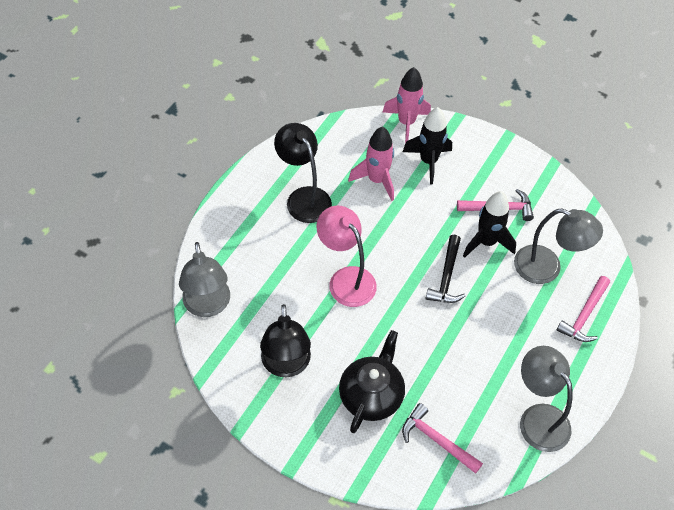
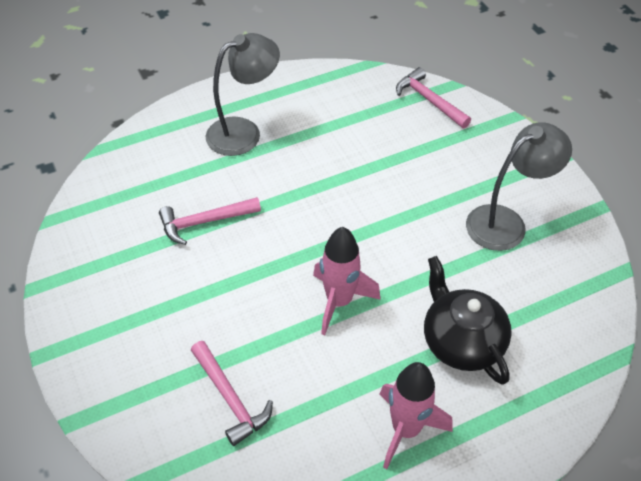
black hammer: [425,235,465,303] = 1 -> none = 0
black lamp: [260,304,311,377] [274,123,332,223] = 2 -> none = 0
black rocket: [403,107,452,185] [463,191,516,258] = 2 -> none = 0
grey lamp: [179,242,230,317] [514,209,603,284] [520,346,573,452] = 3 -> [206,33,280,156] [466,122,572,251] = 2
pink lamp: [317,206,377,307] = 1 -> none = 0

